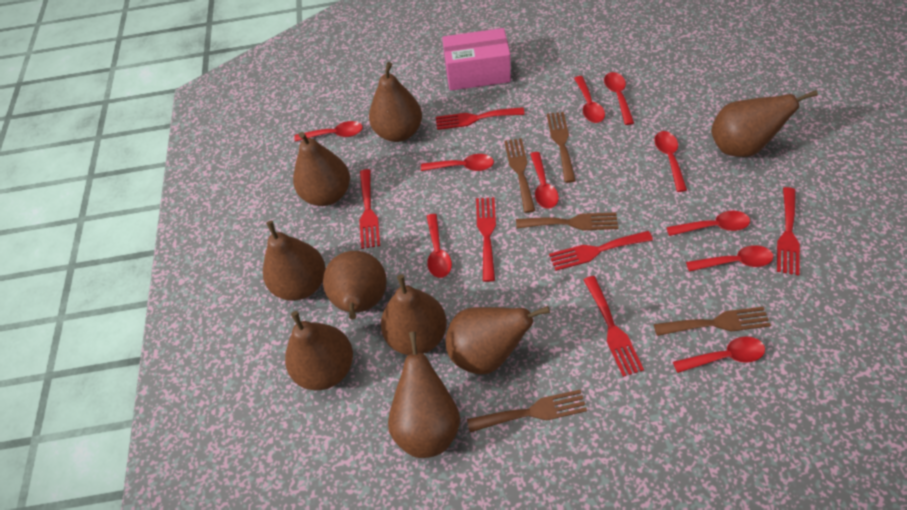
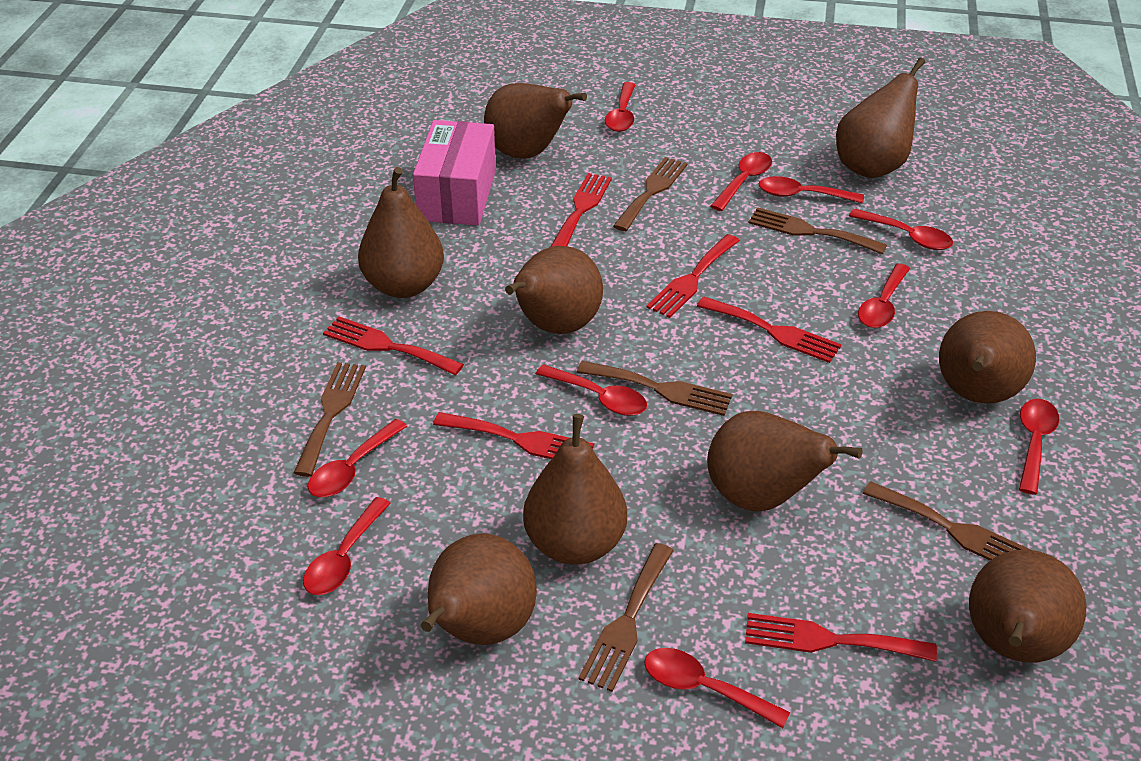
brown fork: [467,390,587,432] [504,138,535,213] [516,212,618,230] [547,112,576,183] [654,307,771,336] = 5 -> [294,362,366,477] [577,361,732,416] [579,543,674,692] [613,157,687,231] [749,207,887,254] [863,481,1031,561] = 6

